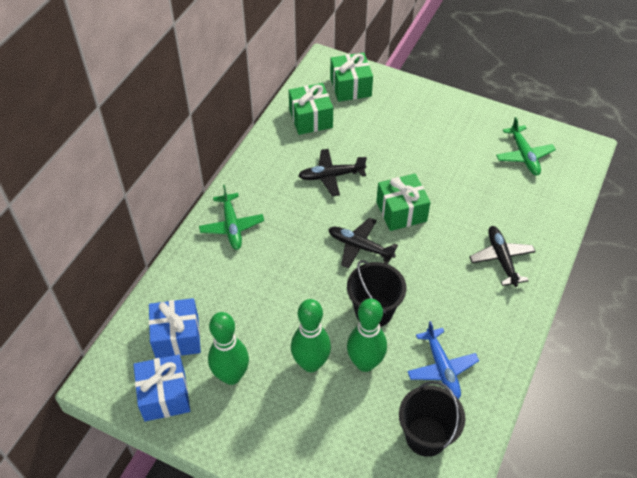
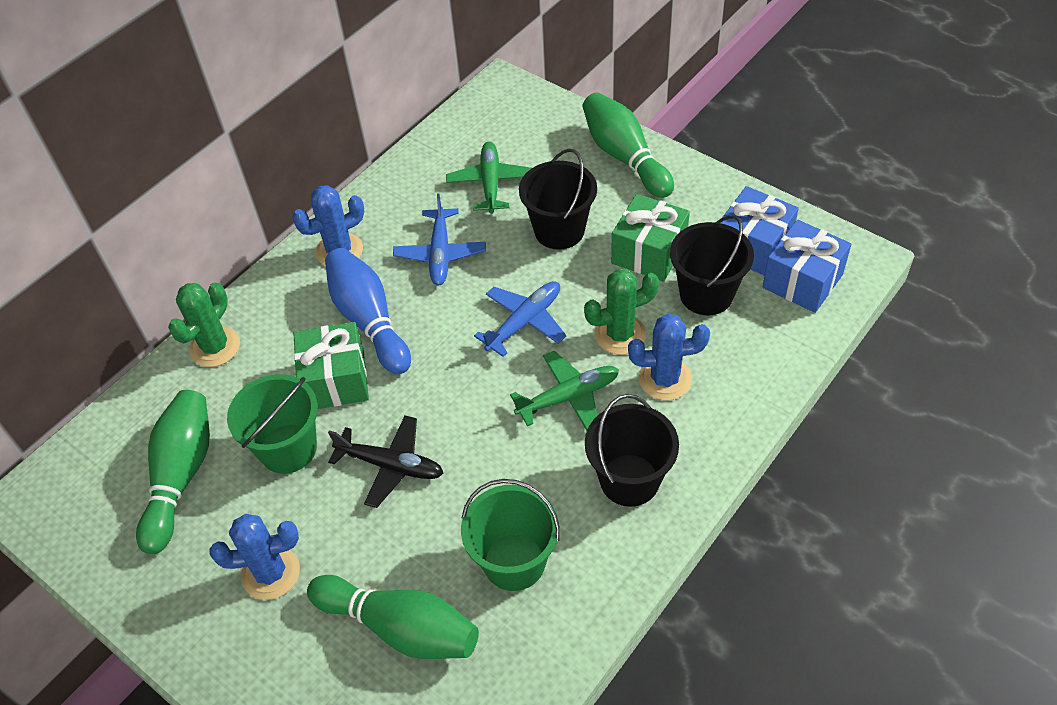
black bucket: [347,260,406,327] [399,381,466,457] = 2 -> [519,149,597,250] [585,394,679,507] [670,215,754,315] = 3
black plane: [298,149,367,196] [328,217,398,269] [469,226,536,287] = 3 -> [328,415,443,508] = 1
blue bowling pin: none = 0 -> [325,248,411,374] = 1
blue cactus: none = 0 -> [209,514,300,600] [292,185,365,266] [628,313,710,400] = 3
blue plane: [407,321,479,399] = 1 -> [393,193,486,286] [474,281,566,357] = 2
green bucket: none = 0 -> [227,374,318,474] [461,479,560,591] = 2
green cactus: none = 0 -> [168,282,240,367] [584,269,659,355] = 2
green gift: [289,83,333,135] [330,53,373,102] [376,173,431,231] = 3 -> [293,322,369,409] [611,194,690,282] = 2

